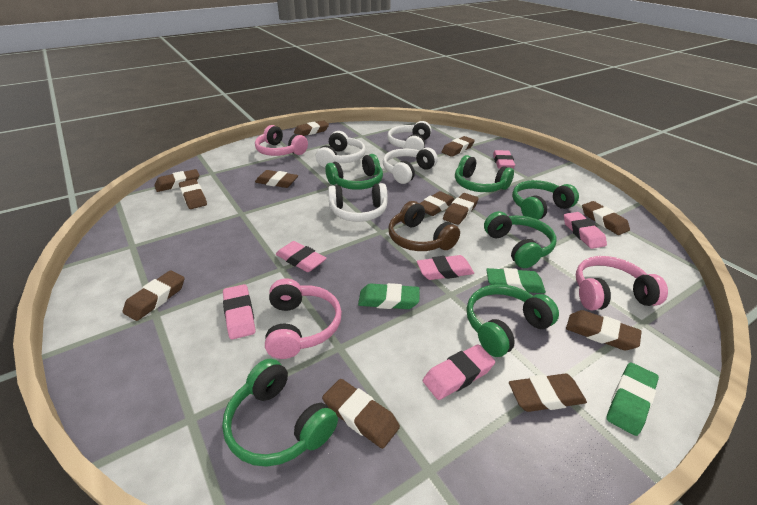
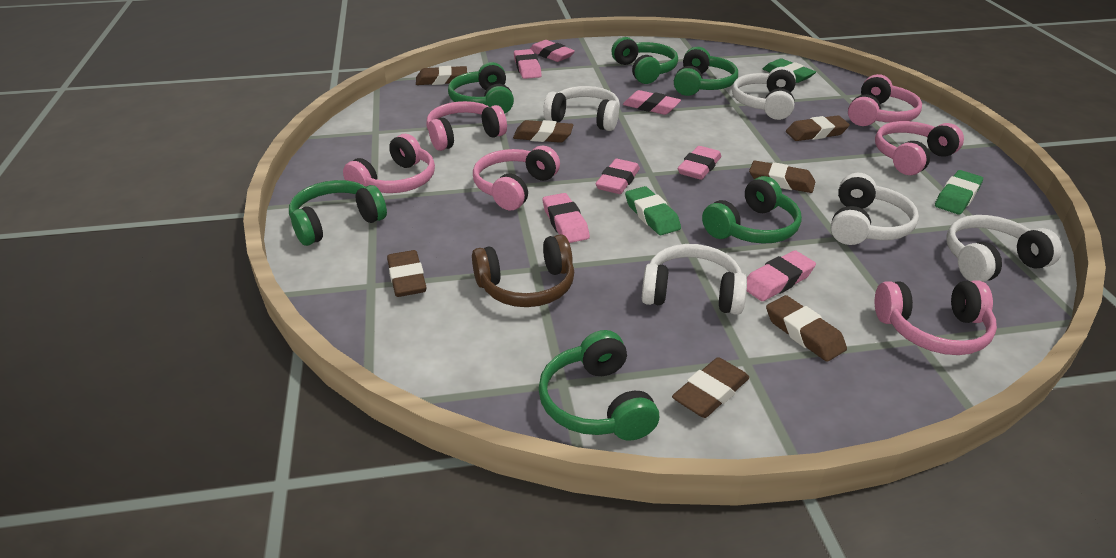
brown eraser: [123,271,185,321] [154,169,199,192] [179,179,207,209] [255,170,298,188] [294,120,329,136] [322,379,400,449] [419,191,455,216] [442,136,475,157] [443,193,479,225] [509,373,587,412] [566,310,642,350] [582,201,630,235] = 12 -> [387,250,427,297] [416,66,467,85] [513,120,574,143] [672,357,749,418] [749,160,815,193] [766,295,847,362] [786,115,850,141] = 7
pink eraser: [223,284,256,340] [276,241,327,272] [417,255,474,280] [423,344,495,400] [493,150,515,169] [564,212,607,249] = 6 -> [514,49,542,79] [530,40,575,62] [543,193,590,243] [595,159,640,194] [623,90,681,115] [678,146,721,180] [747,250,816,301] = 7
pink headphones: [255,125,308,156] [265,279,342,359] [576,256,668,310] = 3 -> [343,134,435,193] [426,101,507,151] [473,146,560,211] [848,74,922,126] [875,121,964,175] [875,280,997,355] = 6
white headphones: [316,131,366,167] [328,183,388,222] [383,147,438,184] [387,121,431,151] = 4 -> [543,86,620,131] [642,244,747,315] [732,67,796,120] [830,173,919,245] [946,215,1062,282] = 5

